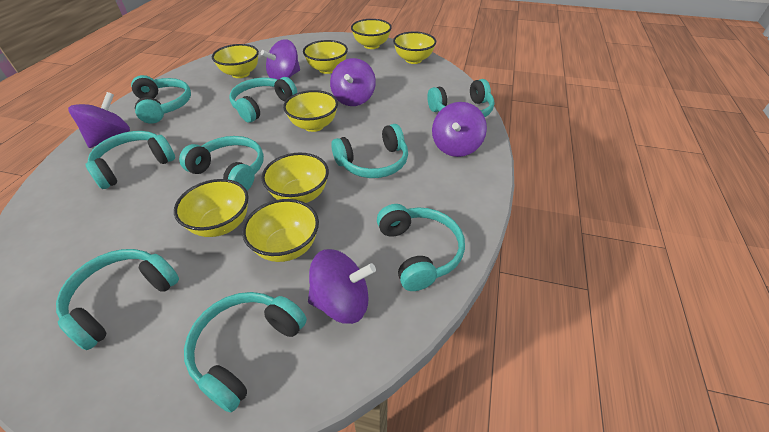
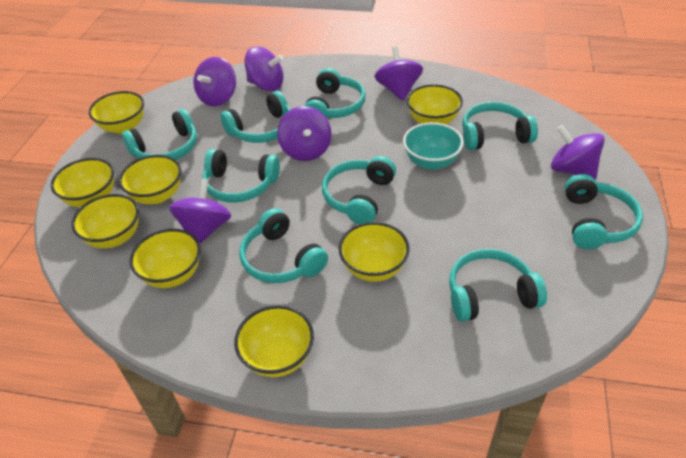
purple spinning top: [68,92,130,148] [261,39,300,79] [308,249,376,324] [330,58,376,106] [432,102,487,157] = 5 -> [169,179,231,244] [193,57,236,106] [244,47,284,91] [277,106,332,161] [375,46,423,101] [551,125,605,180] = 6
turquoise bowl: none = 0 -> [403,122,464,170] = 1

